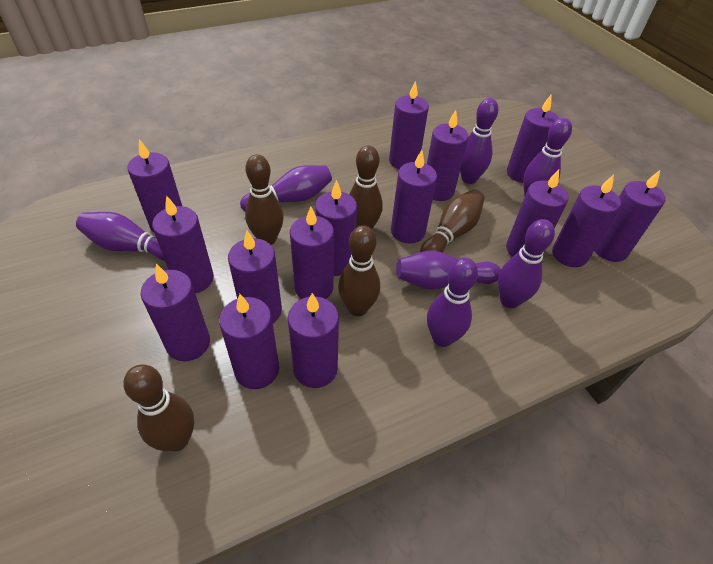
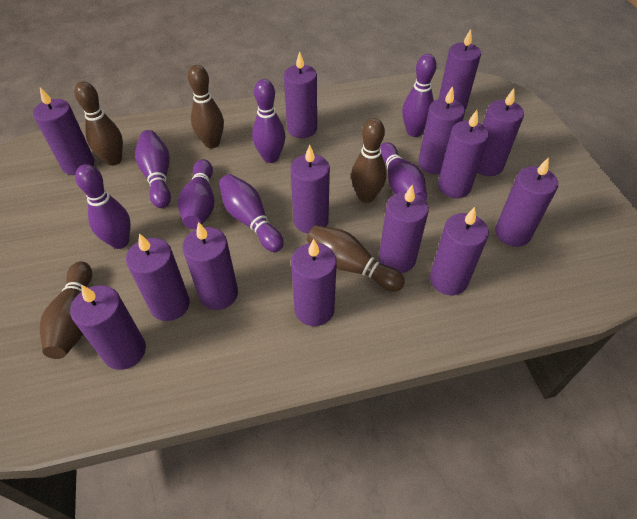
purple candle: [127,139,182,232] [140,264,210,361] [152,196,214,293] [219,294,279,389] [228,231,282,323] [288,293,339,388] [290,207,334,299] [315,180,357,276] [389,81,429,169] [391,150,437,243] [427,110,468,201] [506,170,568,257] [507,95,559,183] [552,175,621,267] [594,170,666,262] = 15 -> [33,87,94,175] [70,285,146,370] [126,233,190,321] [182,222,238,310] [284,51,317,138] [290,145,330,234] [291,239,337,326] [379,185,429,273] [418,86,465,174] [430,207,489,295] [438,110,489,198] [439,29,481,110] [477,89,524,176] [495,157,558,247] = 14

